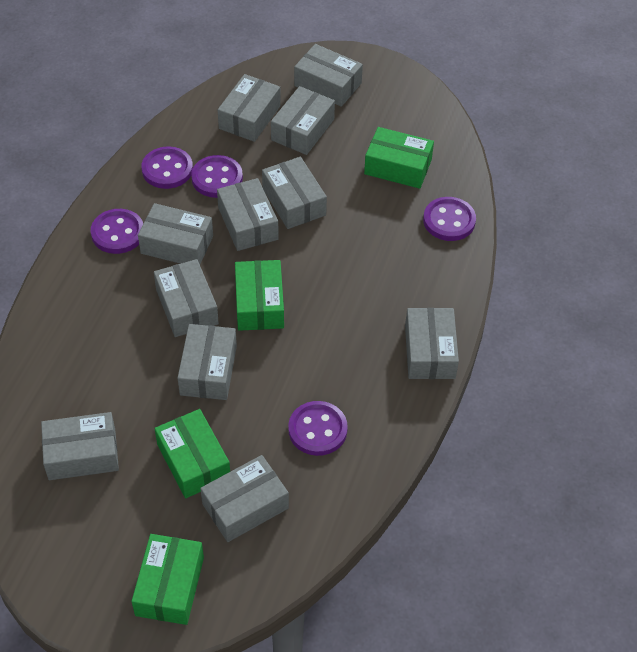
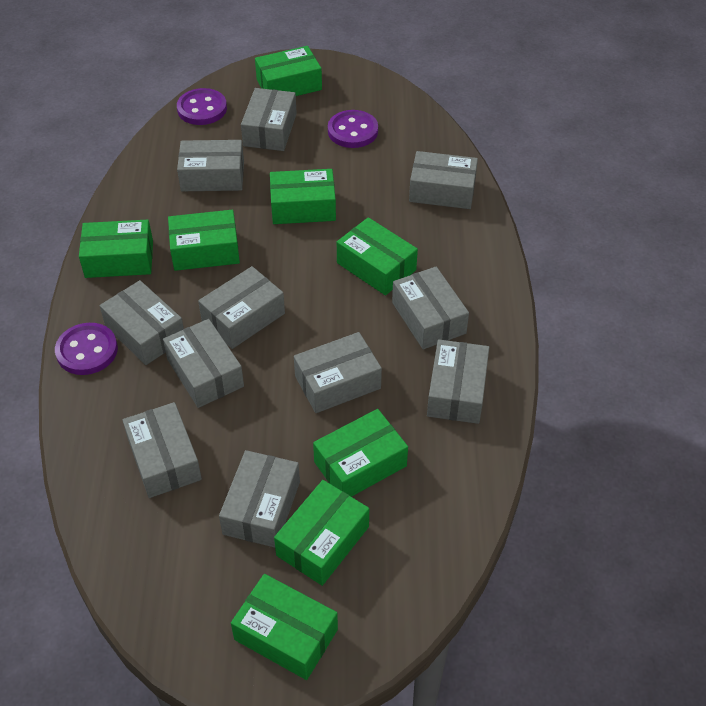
green box: [131,534,204,625] [155,409,230,498] [235,260,284,331] [364,127,434,189] = 4 -> [79,219,153,278] [168,210,240,271] [231,574,338,680] [255,46,322,96] [270,169,336,224] [274,480,369,586] [313,409,408,497] [337,217,418,295] = 8
purple button: [91,209,143,254] [141,147,193,189] [191,155,243,198] [288,401,348,456] [423,197,476,241] = 5 -> [55,323,118,375] [177,88,227,125] [328,110,378,148] = 3

